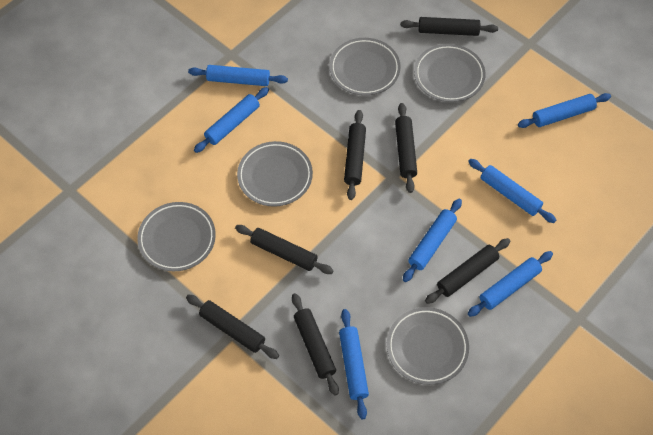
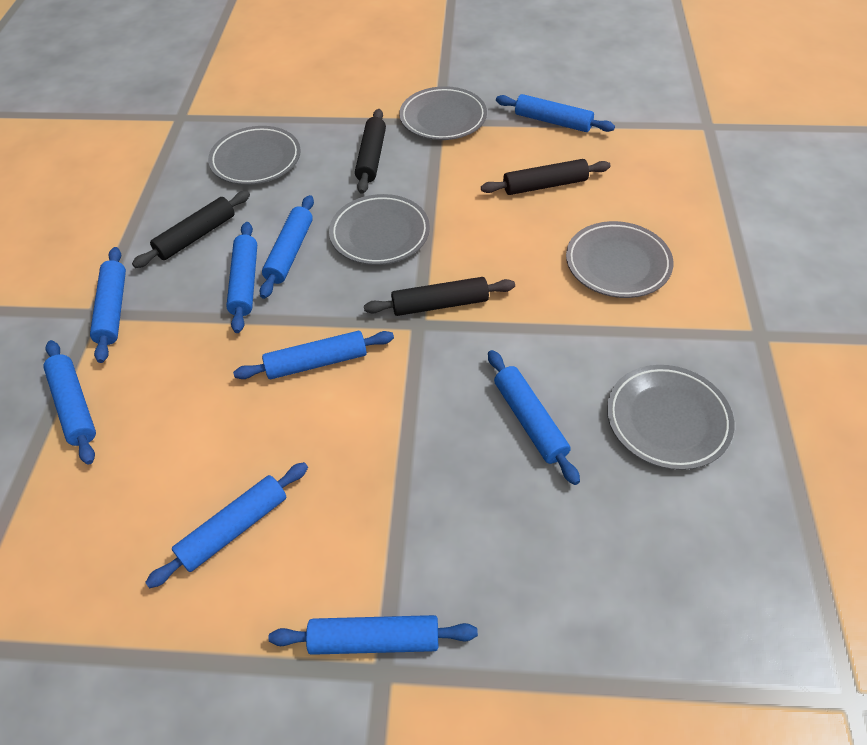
black rolling pin: [186,294,279,359] [235,225,334,274] [292,293,339,396] [344,110,366,200] [395,103,417,193] [401,17,498,36] [425,238,510,304] = 7 -> [132,191,250,268] [355,109,386,194] [364,277,515,316] [481,159,611,195] = 4
blue rolling pin: [188,65,288,86] [194,87,269,153] [339,309,369,419] [403,199,462,282] [468,159,556,223] [468,251,553,317] [518,93,611,128] = 7 -> [43,340,96,465] [90,247,126,363] [145,462,308,588] [226,222,257,333] [233,331,394,379] [260,195,314,299] [268,615,478,655] [488,350,580,485] [496,94,615,132] = 9

